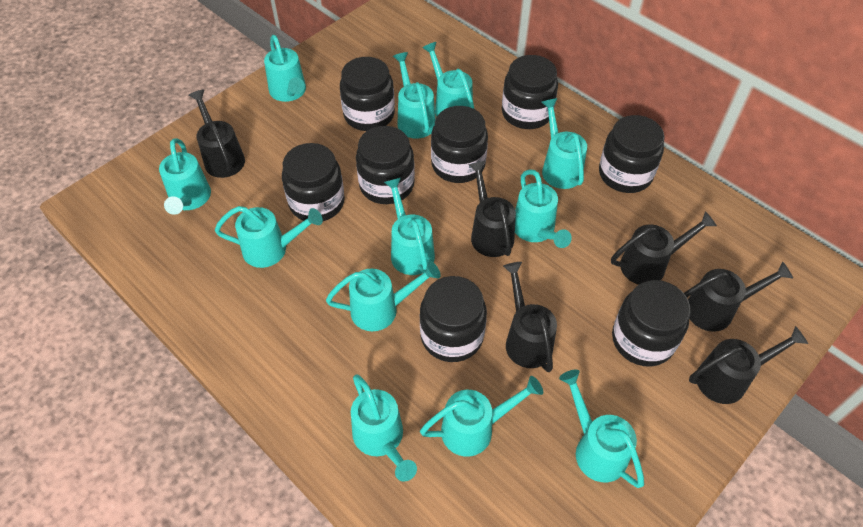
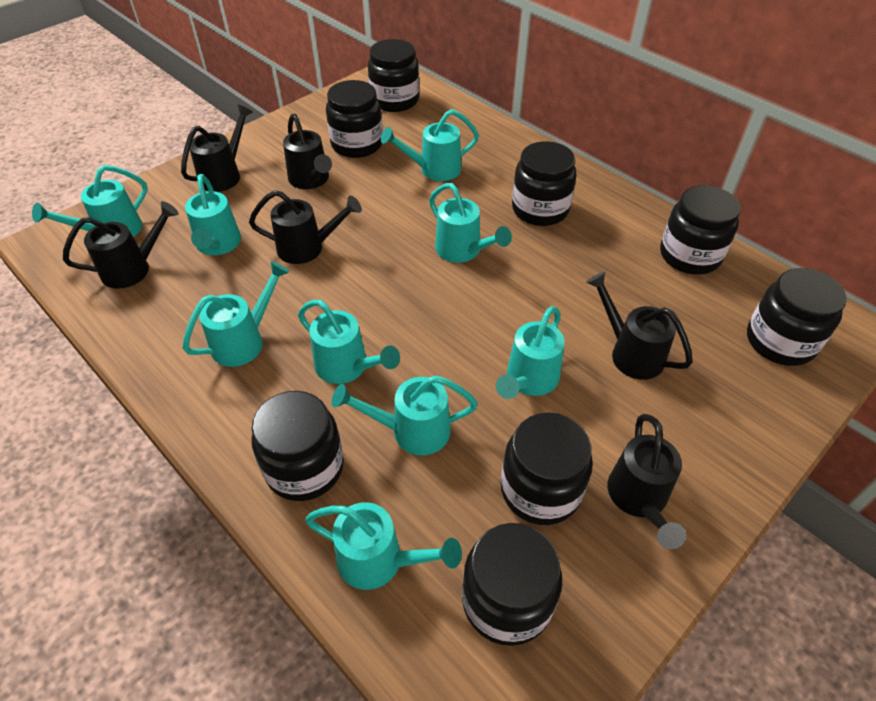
turquoise watering can: [159,138,211,215] [215,206,323,268] [264,35,306,102] [326,261,441,331] [351,374,417,482] [384,178,435,275] [393,52,436,139] [420,376,543,457] [422,42,474,116] [515,170,572,248] [542,98,587,189] [559,370,644,488] = 12 -> [32,165,148,237] [182,261,290,367] [185,174,241,255] [298,300,400,384] [305,502,462,590] [332,375,478,455] [381,109,479,181] [429,183,512,263] [496,306,565,399] = 9

